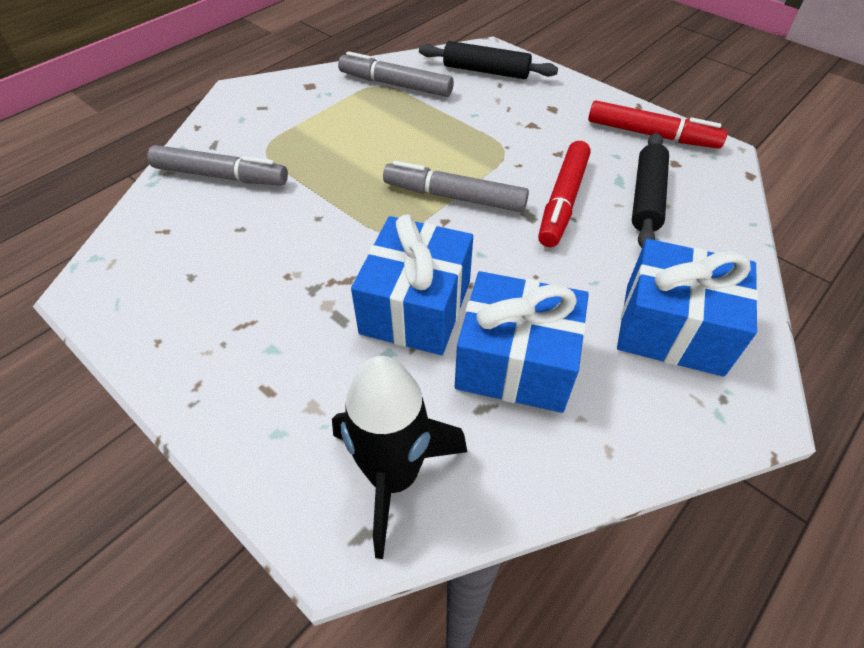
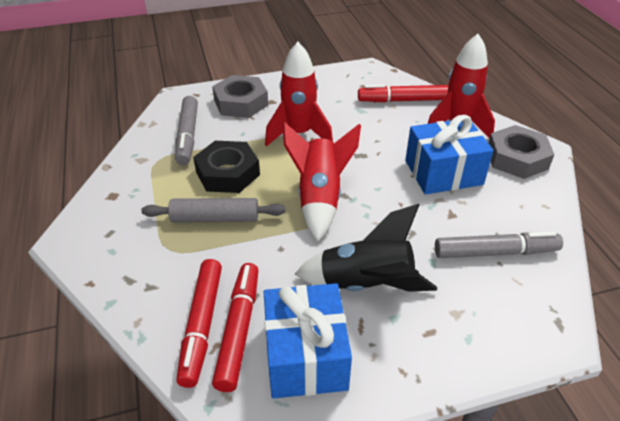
black nut: none = 0 -> [193,141,260,193] = 1
black rolling pin: [419,41,558,79] [632,133,669,248] = 2 -> none = 0
blue gift: [351,214,473,355] [455,271,589,413] [617,239,759,377] = 3 -> [264,283,352,399] [405,115,494,195] = 2
grey marker: [147,145,288,185] [338,51,454,97] [383,161,529,212] = 3 -> [175,96,198,165] [435,232,563,258] = 2
grey nut: none = 0 -> [212,75,268,118] [489,125,555,179] = 2
grey rolling pin: none = 0 -> [141,198,286,223] = 1
red marker: [538,141,591,247] [588,100,728,149] = 2 -> [176,259,222,388] [212,263,258,392] [358,85,448,102] = 3
red rocket: none = 0 -> [265,42,333,147] [283,122,361,241] [428,34,495,138] = 3

